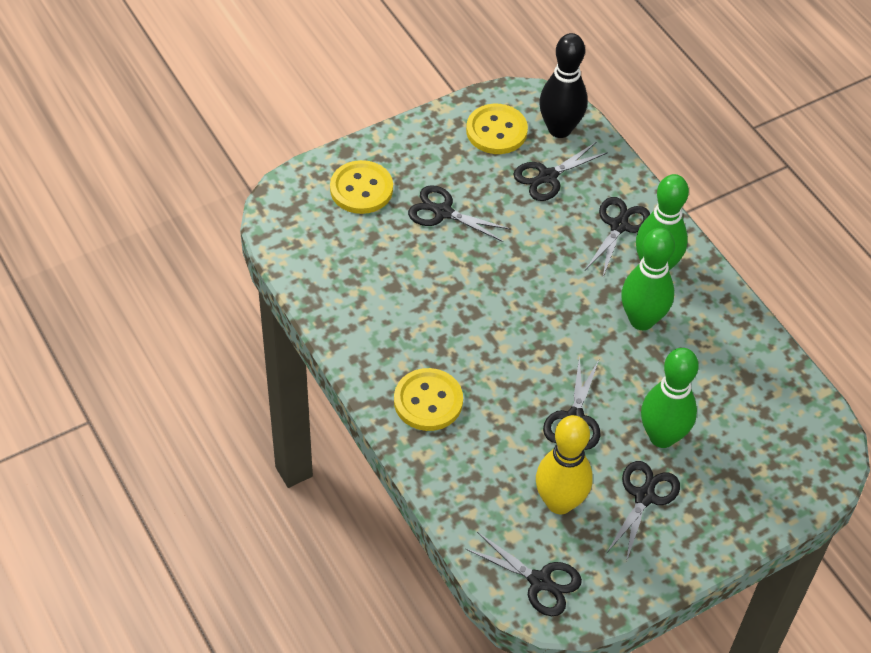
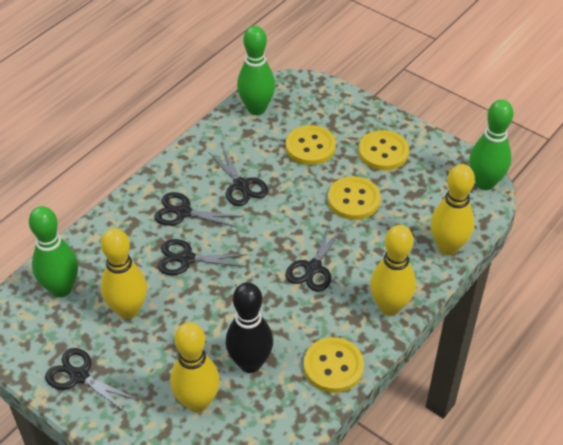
black scissors: [408,185,511,242] [466,532,582,616] [513,142,608,201] [543,355,600,450] [585,197,650,276] [606,461,680,562] = 6 -> [45,348,138,412] [154,192,242,227] [158,239,248,275] [209,147,268,206] [286,224,344,292] = 5
yellow bowling pin: [536,415,593,514] = 1 -> [101,228,147,319] [170,322,220,412] [370,225,416,316] [430,164,475,255] = 4
yellow button: [330,160,393,214] [394,368,463,431] [466,104,528,154] = 3 -> [286,125,336,165] [303,337,364,393] [328,176,381,220] [358,130,409,170] = 4

